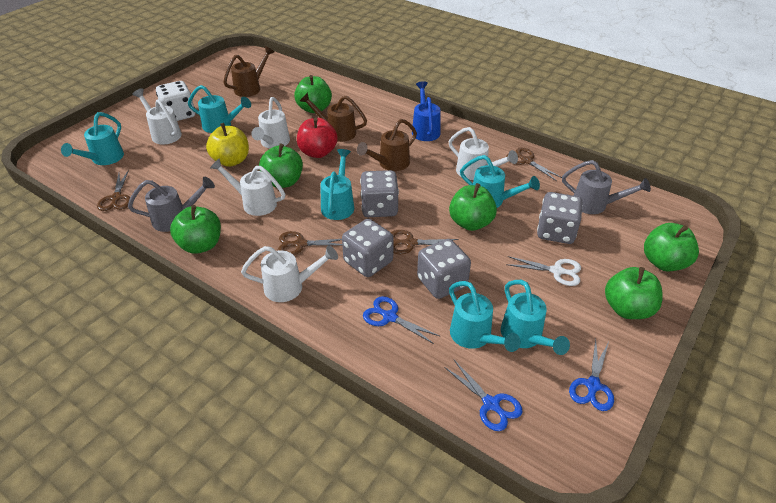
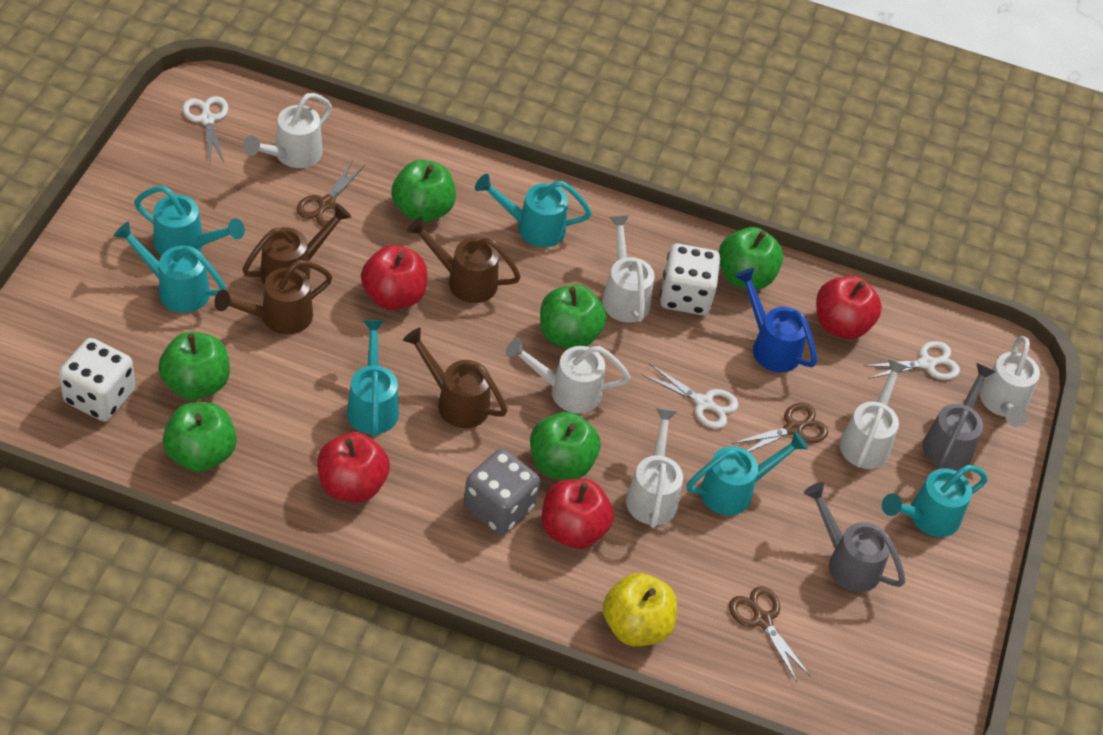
blue scissors: [363,296,440,344] [444,360,522,431] [569,339,614,411] = 3 -> none = 0
brown scissors: [97,170,130,211] [277,231,342,255] [391,230,459,254] [506,148,562,181] = 4 -> [296,160,365,227] [729,586,811,682] [732,403,828,452] = 3
brown watering can: [223,46,274,97] [300,92,367,142] [357,119,417,171] = 3 -> [214,260,333,334] [242,203,352,285] [403,328,507,428] [407,217,521,303] = 4
grey dice: [342,219,394,277] [360,170,399,217] [417,239,471,299] [537,192,583,244] = 4 -> [463,449,540,535] = 1
red apple: [297,117,338,158] = 1 -> [317,432,390,503] [361,245,428,310] [542,478,614,549] [816,276,882,339] = 4
white dice: [156,81,195,121] = 1 -> [59,338,135,421] [660,244,721,315] = 2
white scissors: [506,256,581,286] = 1 -> [182,96,228,162] [642,364,739,429] [864,341,960,380] = 3
white watering can: [132,88,182,144] [210,158,285,216] [241,246,338,302] [251,97,290,149] [449,127,518,180] = 5 -> [243,93,332,168] [506,338,630,413] [602,215,654,323] [626,408,683,528] [840,359,908,469] [980,336,1040,427] = 6

